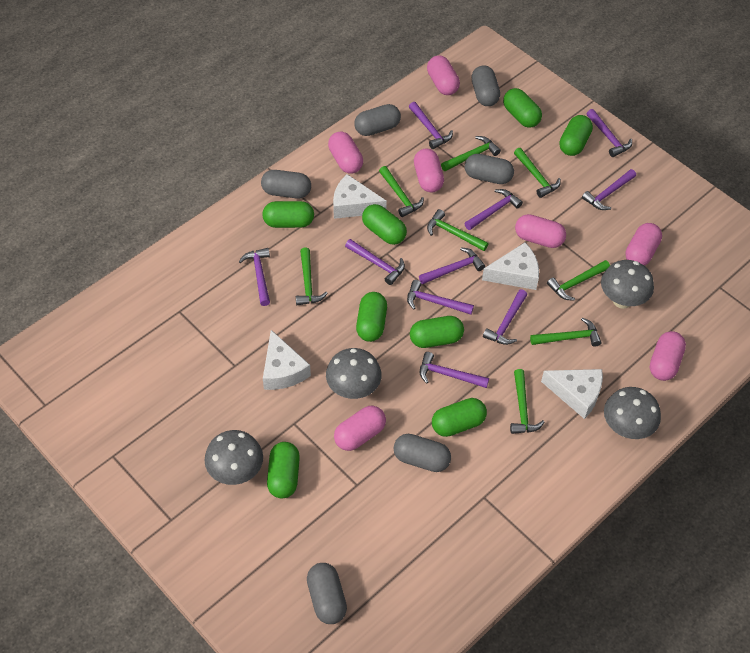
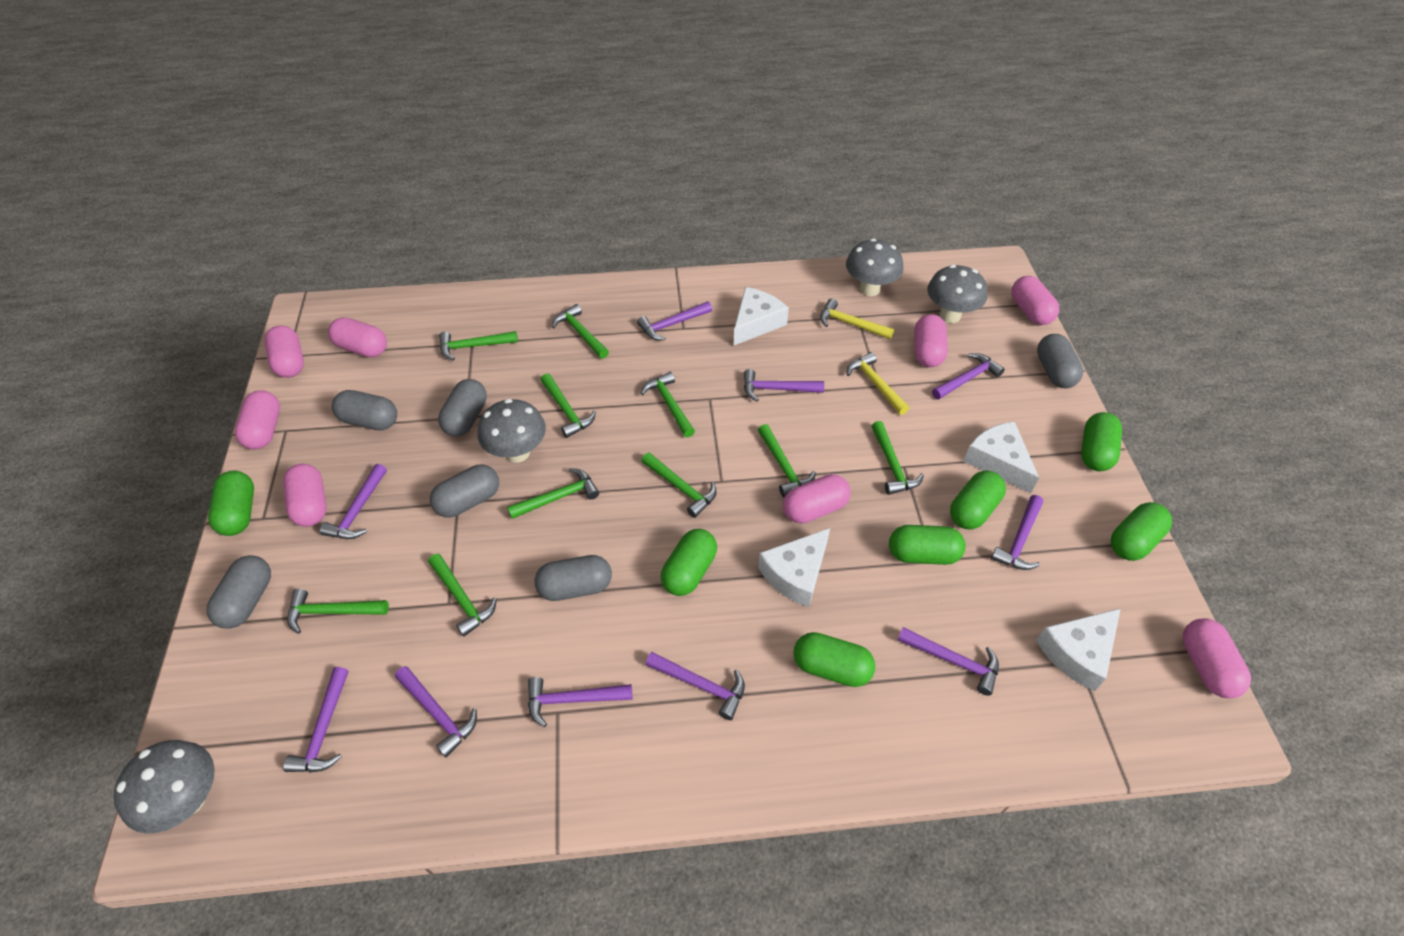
green capsule: [262,201,314,228] [267,442,300,498] [356,292,387,342] [362,204,407,245] [410,316,464,348] [432,398,487,437] [503,88,542,128] [559,115,593,156] = 8 -> [208,471,254,536] [661,529,717,596] [793,632,875,687] [889,525,966,565] [950,471,1006,529] [1081,412,1122,471] [1111,502,1172,561] = 7
green hammer: [296,247,328,305] [379,166,424,217] [427,209,488,251] [441,136,501,171] [510,369,545,434] [514,148,561,198] [530,318,601,347] [547,260,610,301] = 8 -> [287,589,389,634] [428,554,497,637] [439,331,518,361] [507,468,599,519] [541,374,596,438] [552,304,609,359] [641,372,695,437] [642,452,717,518] [758,424,816,497] [871,421,924,495] = 10
pink capsule: [328,131,363,174] [334,406,386,451] [414,149,444,192] [427,55,460,95] [515,214,566,248] [625,223,662,266] [650,331,686,381] = 7 -> [235,390,280,449] [264,325,304,378] [283,464,327,527] [328,317,387,357] [783,474,851,524] [914,314,948,367] [1011,276,1059,325] [1183,618,1251,698] = 8
yellow hammer: none = 0 -> [820,298,894,339] [847,352,909,415] = 2

